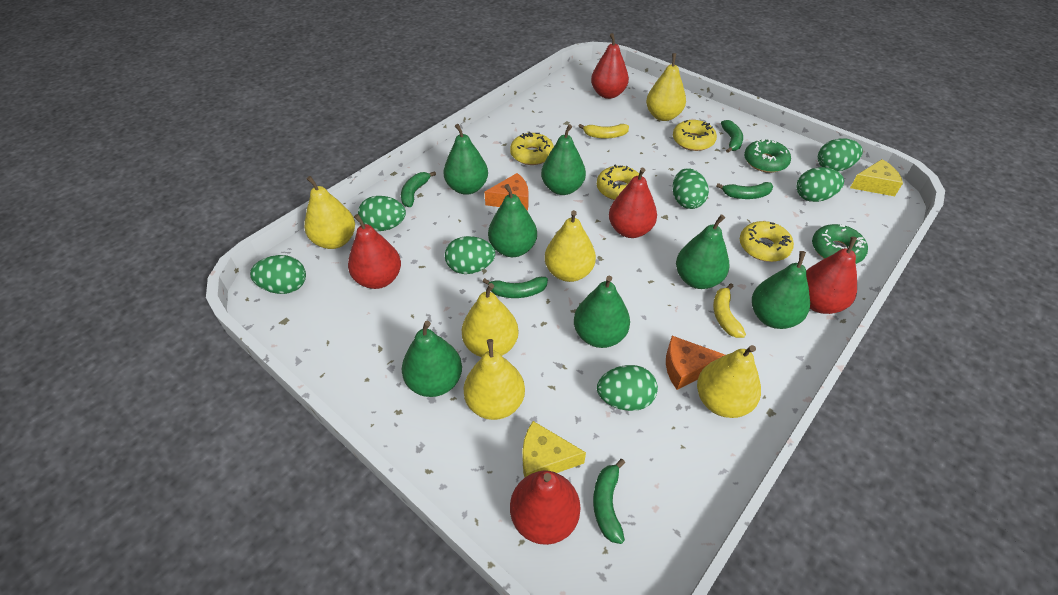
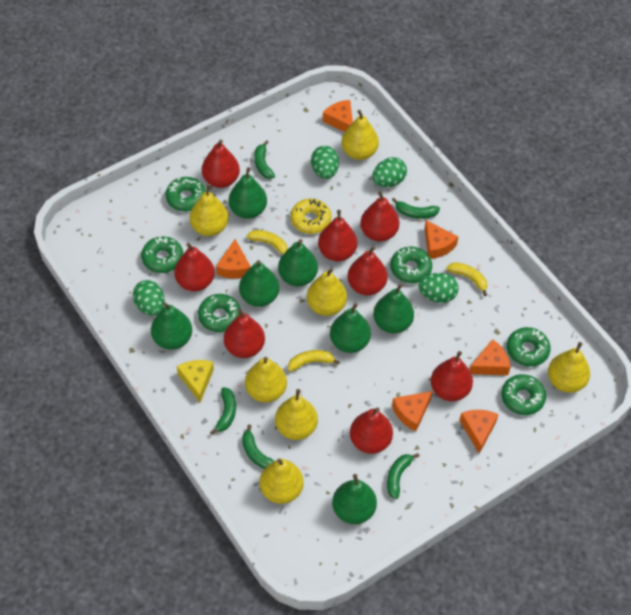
green donut: [744,139,791,173] [812,224,868,264] = 2 -> [141,236,183,273] [165,177,206,212] [198,294,241,332] [390,247,432,283] [501,374,546,415] [507,327,550,367] = 6
green egg: [250,255,306,294] [358,196,406,231] [445,236,495,274] [597,365,658,411] [673,168,709,209] [797,167,844,202] [818,138,863,171] = 7 -> [133,280,165,316] [311,146,339,179] [372,157,407,187] [418,273,459,303] = 4
orange cheese: [484,173,529,211] [666,336,725,390] = 2 -> [216,239,251,279] [323,100,353,132] [392,391,433,431] [424,220,458,259] [460,410,499,454] [470,339,511,375] = 6
red pear: [348,214,401,289] [510,470,580,545] [591,33,629,99] [609,168,657,238] [806,236,857,314] = 5 -> [174,243,215,291] [202,140,240,188] [224,309,265,358] [318,210,357,261] [347,246,388,295] [350,407,393,454] [360,191,399,242] [431,351,473,401] = 8
yellow banana: [578,124,629,139] [713,284,746,338] = 2 -> [246,230,288,254] [288,350,340,372] [446,262,487,296] = 3
yellow cheese: [522,421,586,477] [850,159,903,196] = 2 -> [177,360,214,402] = 1
yellow donut: [510,132,554,165] [597,165,639,200] [673,120,717,151] [740,221,794,262] = 4 -> [290,199,331,234] = 1
yellow pear: [304,176,355,249] [462,283,519,357] [464,339,525,420] [545,210,596,282] [646,53,686,121] [697,345,761,418] = 6 -> [190,185,229,236] [245,357,287,403] [260,459,304,504] [275,389,318,440] [307,268,347,316] [341,110,379,160] [548,342,590,393] = 7

